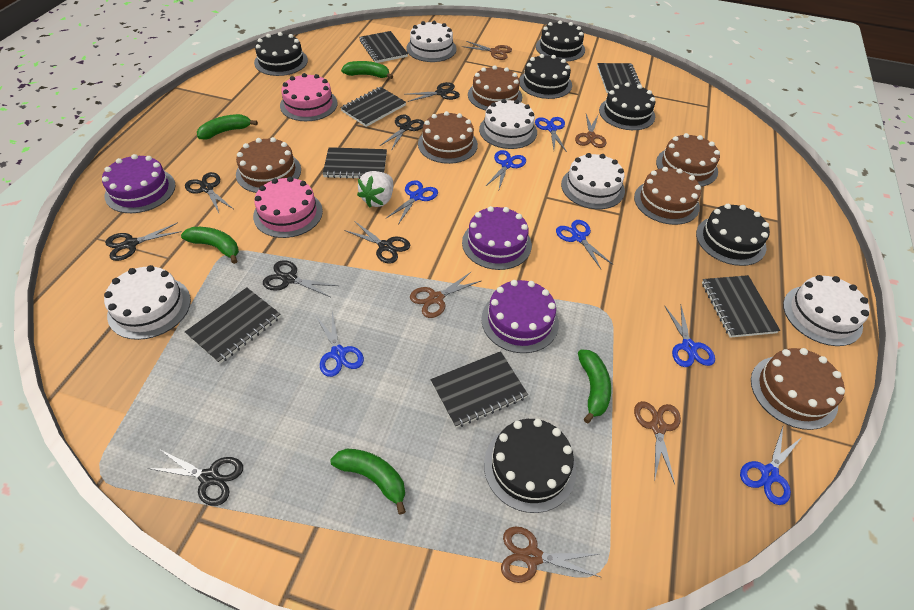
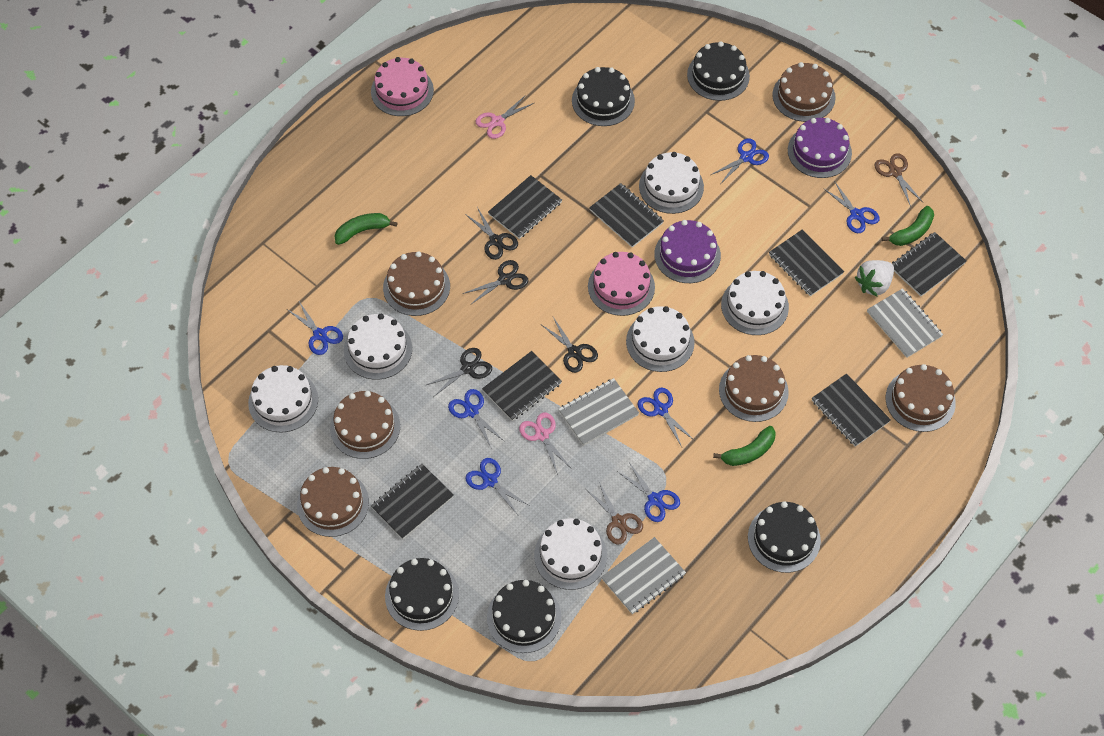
black cake: [254,32,308,76] [484,419,576,513] [519,54,572,99] [536,20,585,62] [599,82,656,130] [696,204,770,266] = 6 -> [385,558,459,631] [487,580,561,653] [572,67,635,126] [687,42,750,101] [748,501,821,573] = 5
black scissors: [105,222,182,261] [147,449,243,506] [185,172,233,213] [263,260,338,297] [344,221,410,264] [380,115,424,151] [404,82,460,102] = 7 -> [426,348,492,397] [462,260,528,305] [465,207,518,260] [542,317,598,373] = 4
brown scissors: [410,271,481,318] [462,41,512,60] [501,526,600,583] [575,114,606,148] [634,401,681,484] = 5 -> [586,480,643,545] [874,153,923,207] = 2
green banana: [181,227,239,264] [197,114,258,139] [330,449,406,515] [341,61,393,79] [578,350,611,424] = 5 -> [334,213,397,245] [713,426,776,466] [882,206,934,246] = 3
grey notebook: none = 0 -> [558,378,639,446] [601,537,686,614] [867,288,943,358] = 3
pink scissors: none = 0 -> [475,95,534,139] [519,413,571,475] = 2
purple cake: [102,154,176,213] [462,206,532,270] [481,280,559,353] = 3 -> [654,220,721,283] [788,118,852,178] = 2
white cake: [104,265,191,340] [406,21,457,62] [479,99,537,149] [561,153,625,209] [783,275,870,346] = 5 -> [248,365,318,433] [344,314,412,380] [534,518,607,590] [626,306,695,372] [639,152,704,214] [721,271,789,335] = 6

